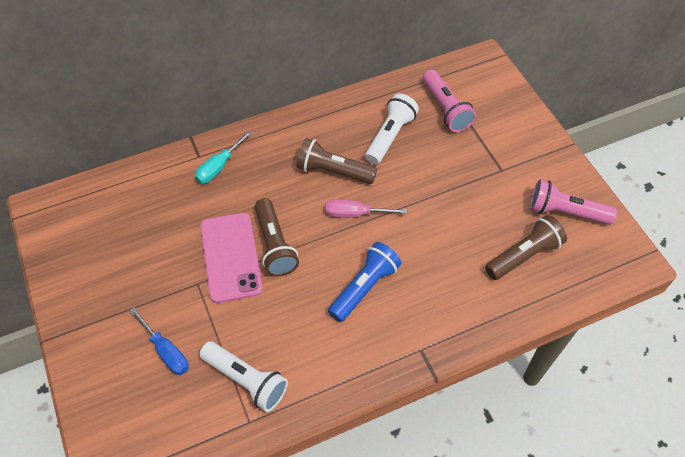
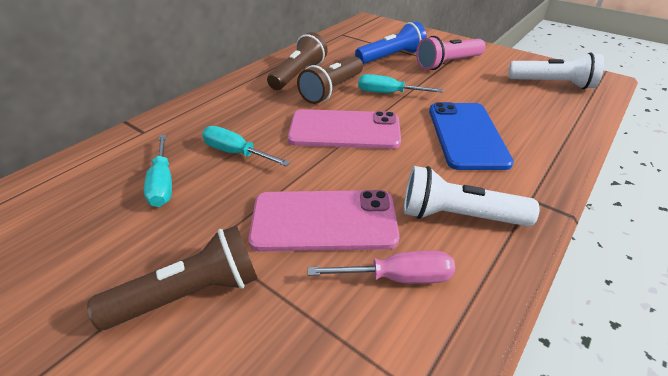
blue phone: none = 0 -> [429,102,514,170] = 1
blue screwdriver: [129,307,189,375] = 1 -> none = 0
pink flashlight: [423,70,476,132] [530,179,617,225] = 2 -> [416,36,486,70] = 1
pink phone: [200,213,263,303] = 1 -> [249,190,400,252] [288,109,401,149] = 2
turquoise screwdriver: [195,130,252,184] = 1 -> [144,134,172,207] [202,126,290,166] [358,74,443,93] = 3

